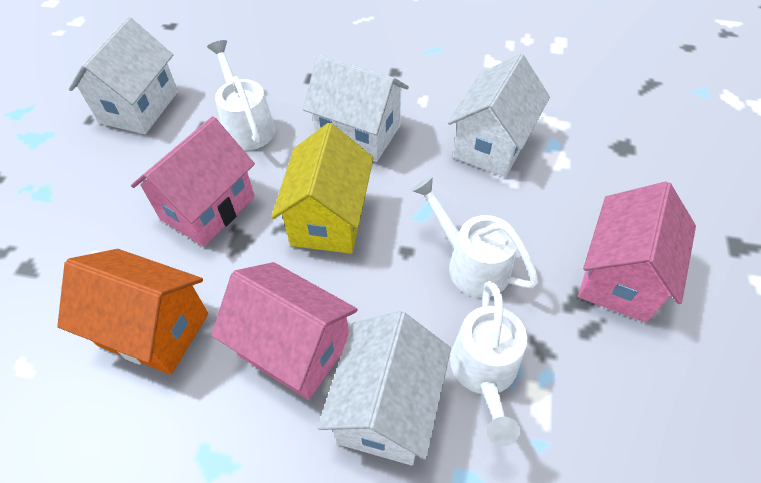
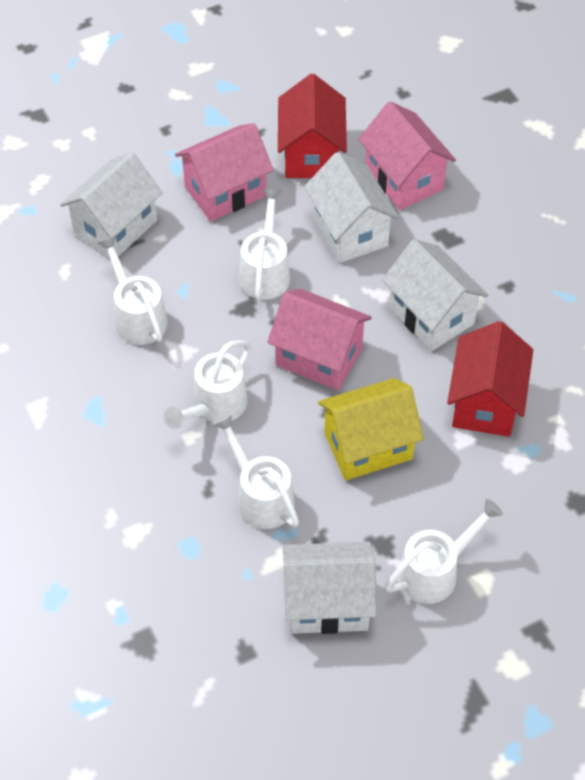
orange house: [57,249,208,375] = 1 -> none = 0
red house: none = 0 -> [278,74,347,178] [447,321,533,437] = 2
white watering can: [207,40,275,151] [411,176,538,298] [450,281,527,446] = 3 -> [97,235,168,345] [164,340,251,429] [212,413,299,529] [239,189,290,300] [385,498,503,604] = 5

